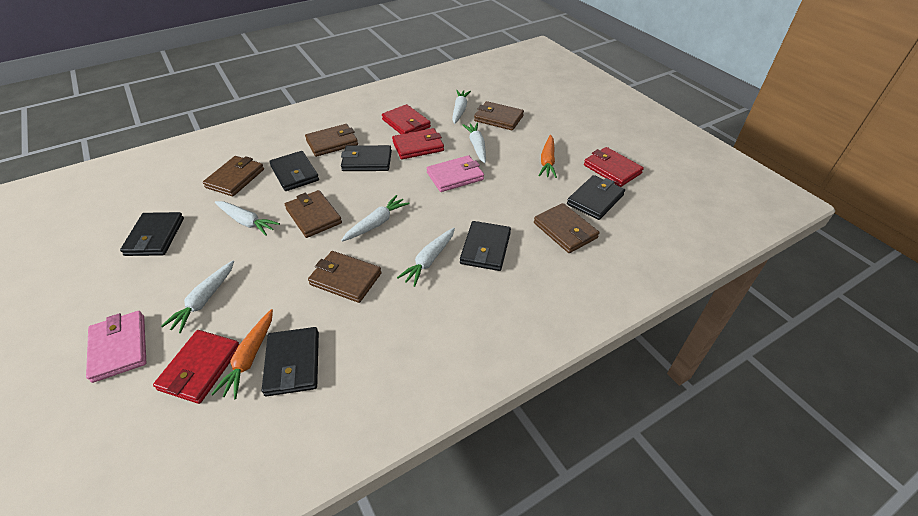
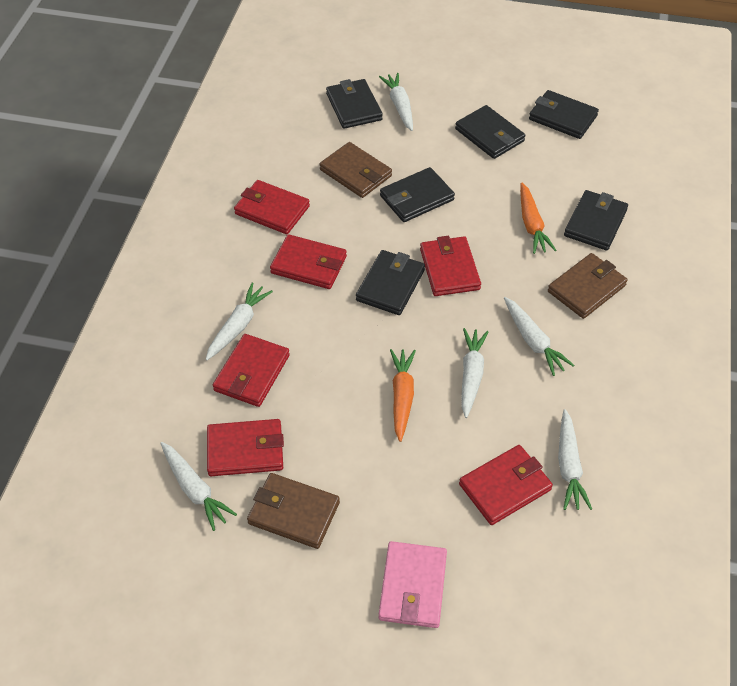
brown wallet: [203,156,264,196] [285,190,342,238] [305,124,358,157] [308,251,382,303] [474,101,524,131] [534,203,599,253] = 6 -> [247,473,340,549] [319,142,392,198] [548,253,628,319] = 3
pink wallet: [86,311,146,383] [427,155,484,192] = 2 -> [379,541,447,628] = 1
red wallet: [153,330,239,404] [382,104,431,134] [392,128,444,159] [584,147,644,187] = 4 -> [207,419,284,476] [213,334,290,407] [234,180,310,234] [270,234,347,289] [420,236,481,296] [459,445,553,525] = 6

